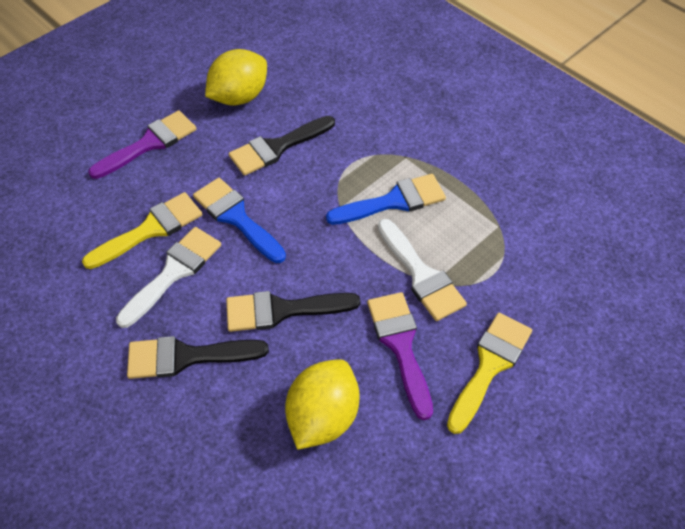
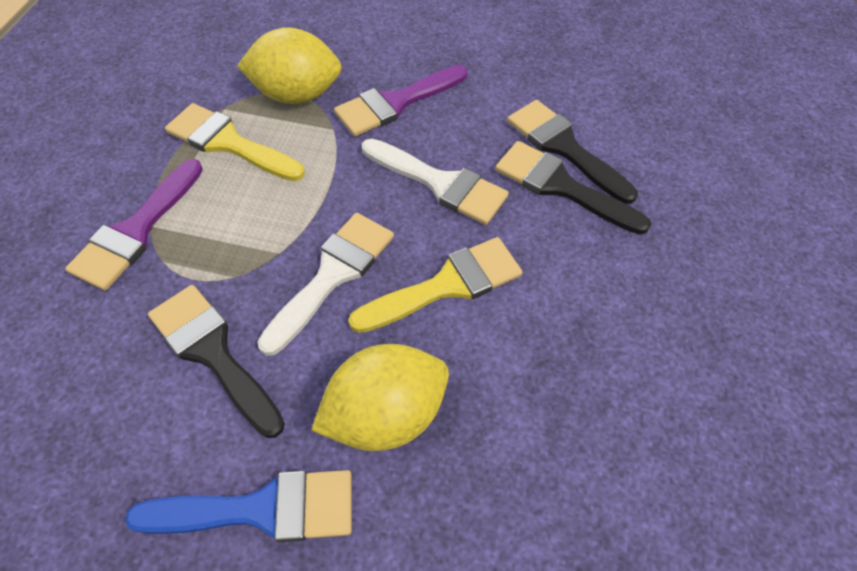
blue brush: [193,178,286,263] [326,174,446,225] = 2 -> [125,470,352,542] = 1

